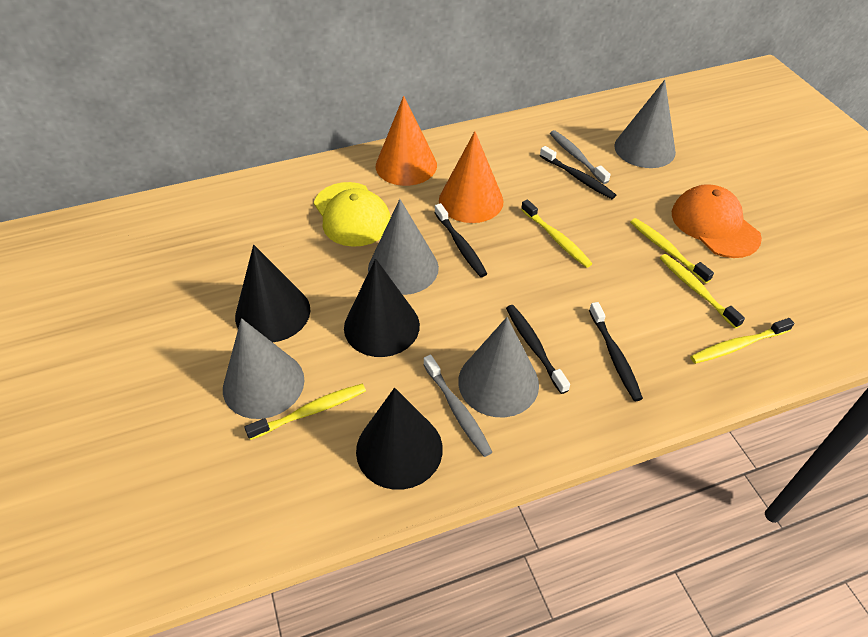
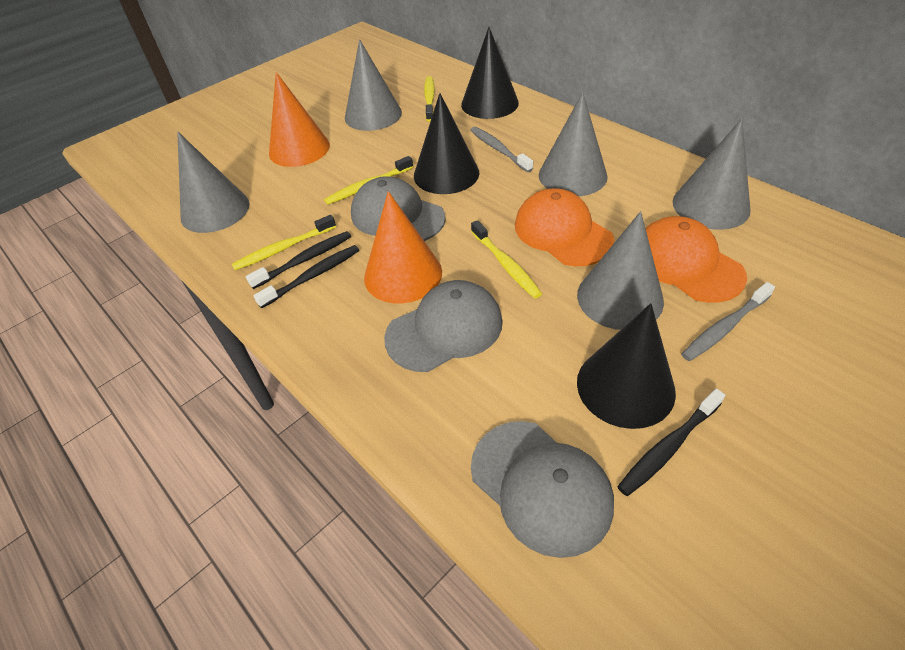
black toothbrush: [434,203,487,277] [506,305,570,394] [540,146,616,199] [589,302,643,401] = 4 -> [246,231,351,289] [253,245,359,308] [617,389,725,496] = 3
grey cap: none = 0 -> [351,176,446,241] [384,280,503,372] [471,421,614,558] = 3
grey cone: [223,318,304,419] [368,199,439,295] [458,317,539,417] [614,80,676,168] = 4 -> [177,132,249,233] [345,39,402,131] [539,92,608,196] [577,211,664,330] [673,119,750,230] = 5
orange cap: [672,184,762,258] = 1 -> [515,188,614,266] [646,216,747,303] = 2
yellow cap: [314,182,391,247] = 1 -> none = 0
yellow toothbrush: [244,383,366,440] [521,200,592,268] [630,218,714,283] [660,254,745,329] [690,318,794,364] = 5 -> [232,215,336,270] [324,156,413,205] [424,76,435,122] [471,220,542,299] = 4

